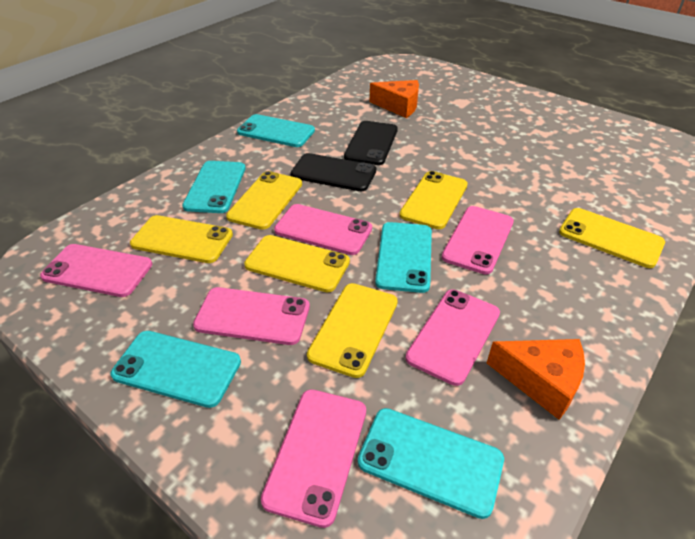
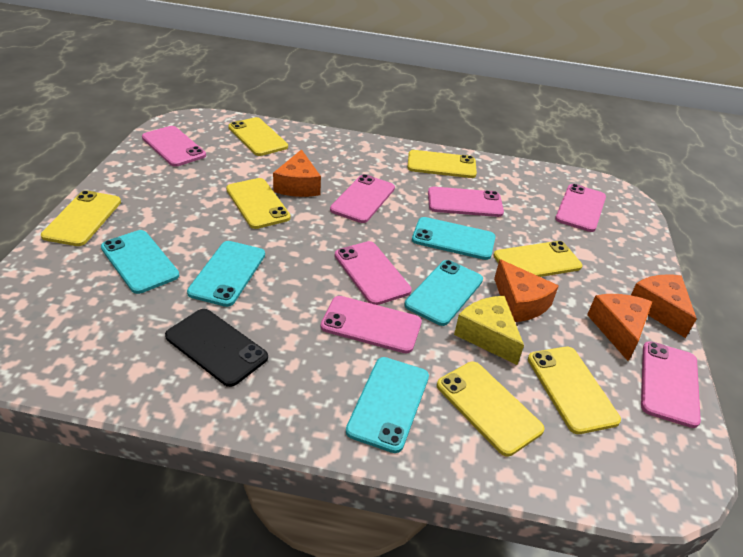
black phone: [290,153,376,191] [344,121,398,165] = 2 -> [165,309,268,387] = 1
orange cheese: [370,80,419,118] [487,339,585,420] = 2 -> [273,149,321,197] [494,259,559,322] [587,294,652,361] [631,274,697,338] = 4
pink phone: [40,244,152,297] [193,287,310,345] [261,389,366,528] [274,204,372,255] [405,289,500,386] [441,206,514,275] = 6 -> [142,126,206,167] [320,296,422,354] [330,174,395,223] [335,241,412,305] [428,187,504,217] [555,184,606,232] [641,341,701,428] = 7
yellow cheese: none = 0 -> [454,296,524,365] = 1
yellow phone: [130,215,233,263] [226,171,302,230] [244,235,350,292] [307,283,398,378] [399,171,468,229] [559,208,665,268] = 6 -> [41,190,121,246] [226,178,291,229] [228,117,288,156] [407,150,477,178] [437,362,545,456] [493,241,582,277] [528,347,621,434] = 7

